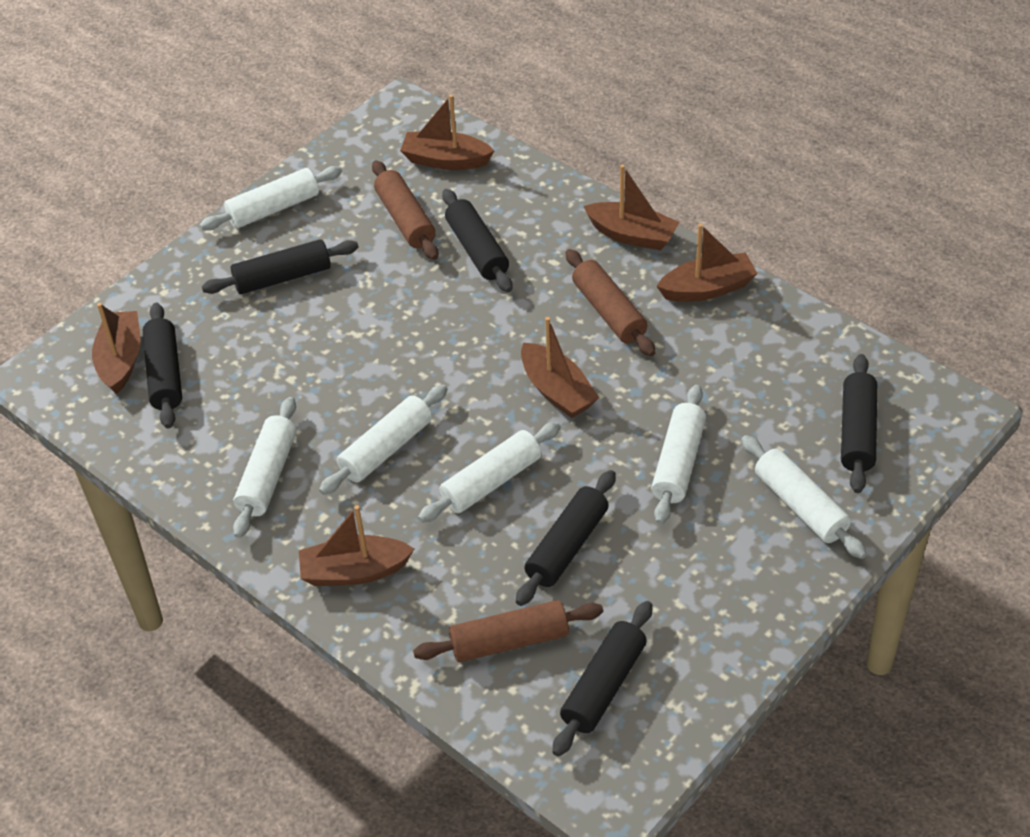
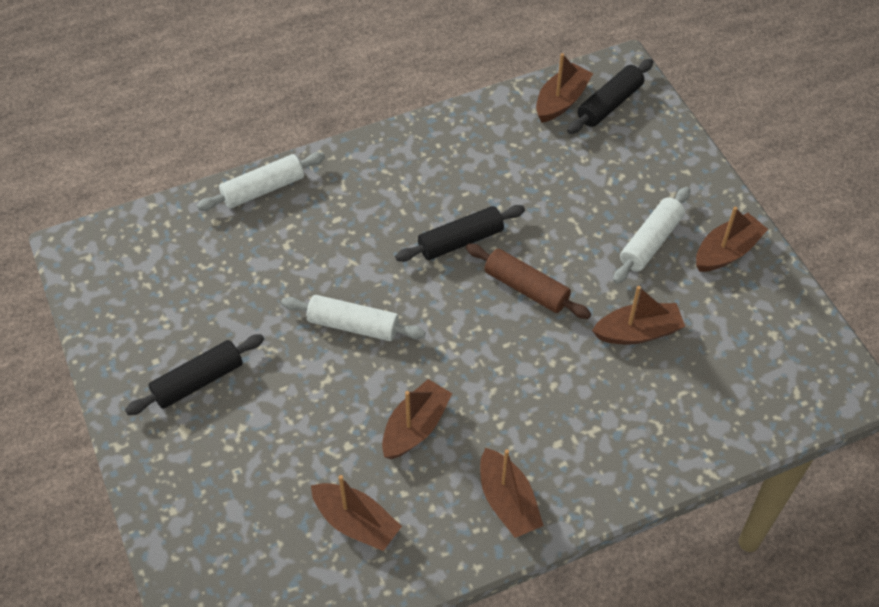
black rolling pin: [143,303,182,429] [202,239,359,294] [442,189,513,292] [516,470,616,606] [552,601,652,757] [841,354,877,493] = 6 -> [125,334,264,415] [395,205,525,262] [567,59,653,134] = 3
brown rolling pin: [372,160,438,260] [413,600,603,662] [566,249,656,356] = 3 -> [466,243,591,319] = 1
white rolling pin: [200,166,342,231] [233,397,297,538] [319,385,448,495] [418,422,561,523] [651,385,706,524] [741,435,867,559] = 6 -> [197,152,325,211] [281,295,426,341] [613,187,690,284] = 3

